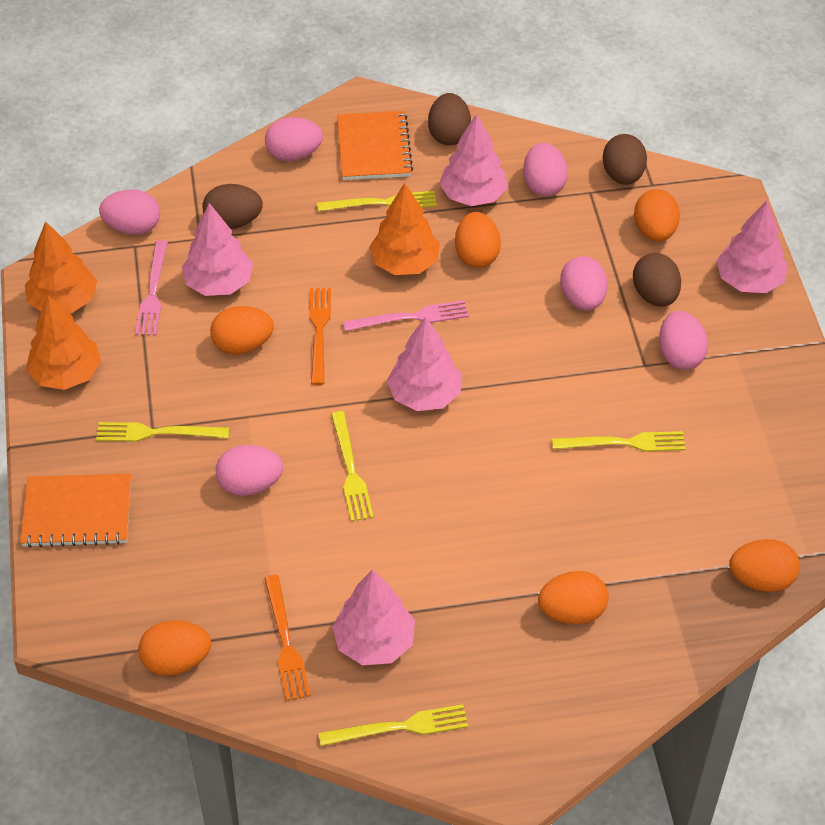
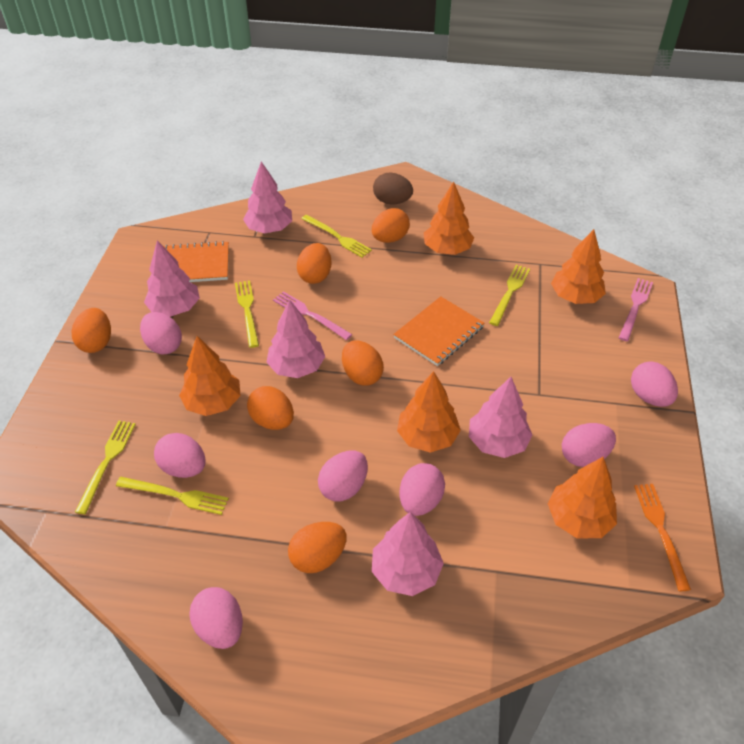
brown egg: [203,184,263,229] [428,93,471,146] [603,134,647,185] [633,253,681,307] = 4 -> [373,172,413,205] = 1
orange fork: [264,575,311,701] [309,288,331,385] = 2 -> [634,484,691,591] = 1
orange tree: [25,221,97,313] [26,295,101,390] [369,183,440,275] = 3 -> [179,336,241,416] [397,371,461,453] [424,182,474,255] [548,457,617,538] [551,229,606,304] = 5
pink egg: [99,189,160,235] [216,445,283,496] [265,117,323,161] [523,143,568,197] [560,256,608,310] [659,311,708,370] = 6 -> [140,312,182,355] [154,433,206,478] [189,587,243,649] [318,451,368,502] [400,463,445,516] [562,423,616,467] [631,361,678,407] = 7

